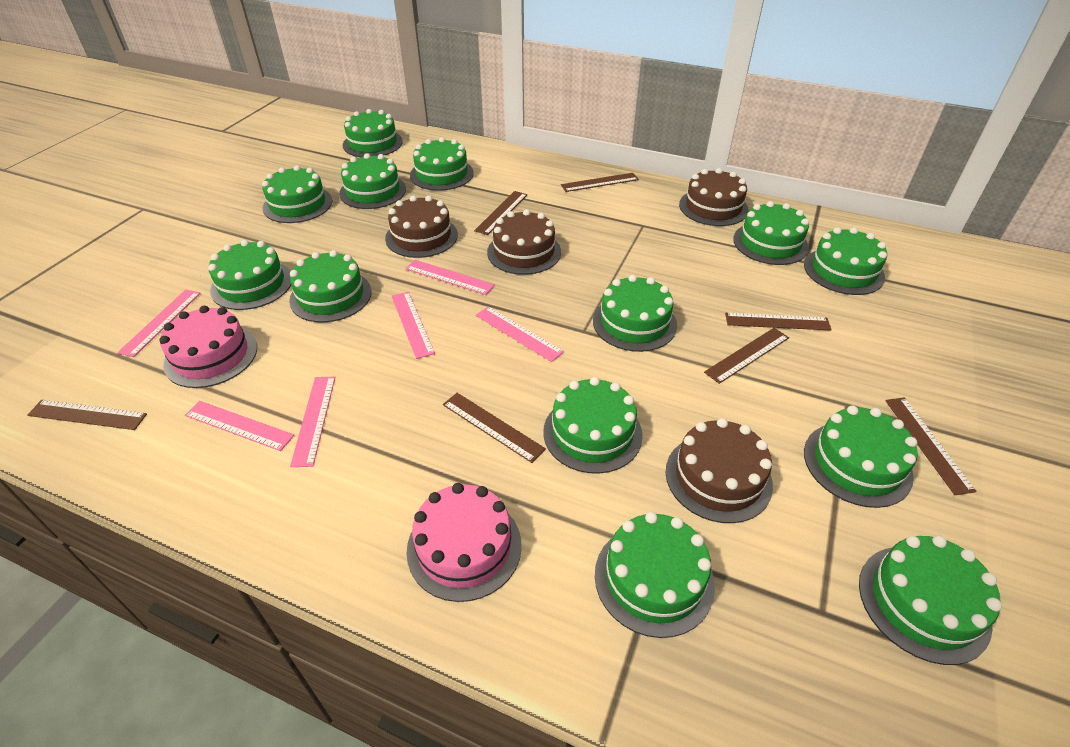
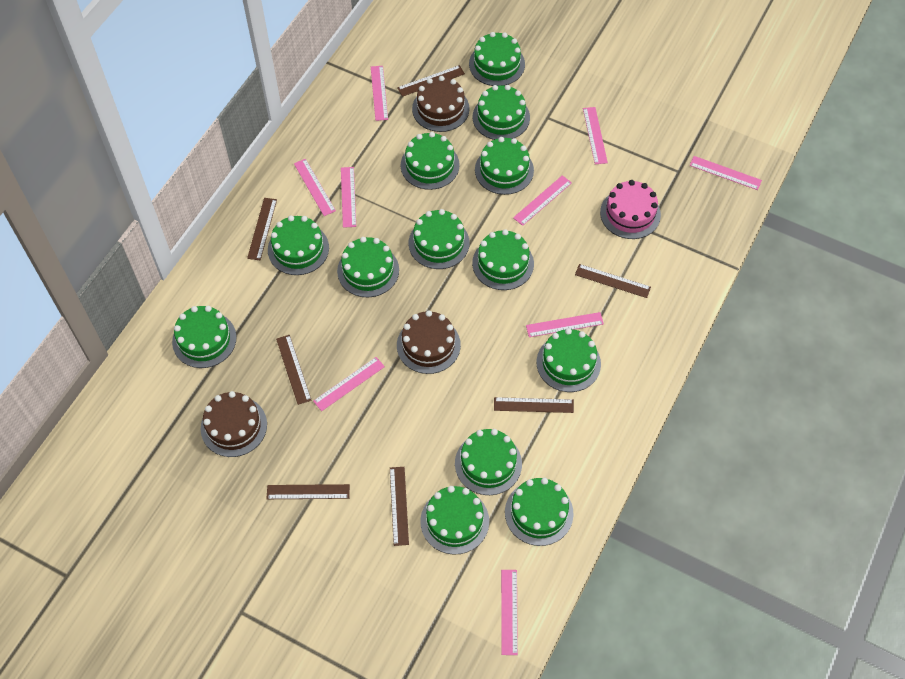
brown cake: [385,196,458,258] [487,209,561,275] [665,418,773,523] [679,168,749,226] = 4 -> [201,391,267,457] [397,310,461,374] [412,76,470,132] = 3
pink cake: [159,306,257,388] [407,483,522,602] = 2 -> [600,180,661,239] = 1
pink ruler: [117,289,201,357] [185,401,294,451] [290,377,335,467] [392,292,435,359] [406,260,495,295] [476,306,564,362] = 6 -> [294,159,336,216] [313,357,385,411] [341,167,356,228] [371,66,388,121] [501,570,518,655] [513,175,572,226] [526,312,604,337] [583,107,608,164] [689,156,762,190] = 9

